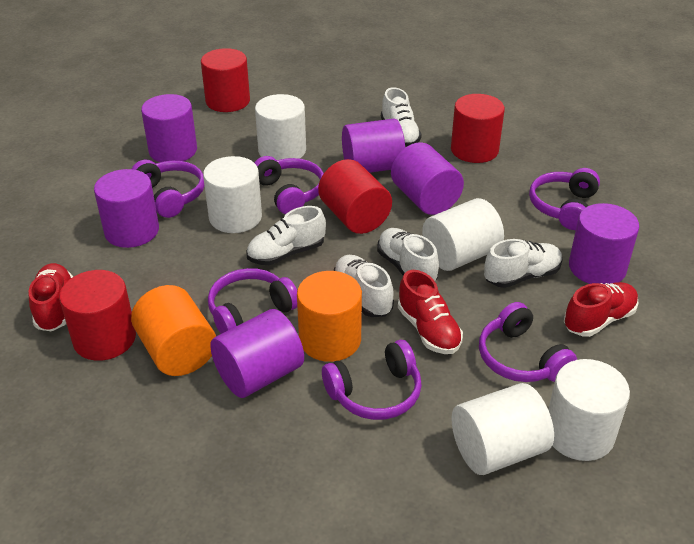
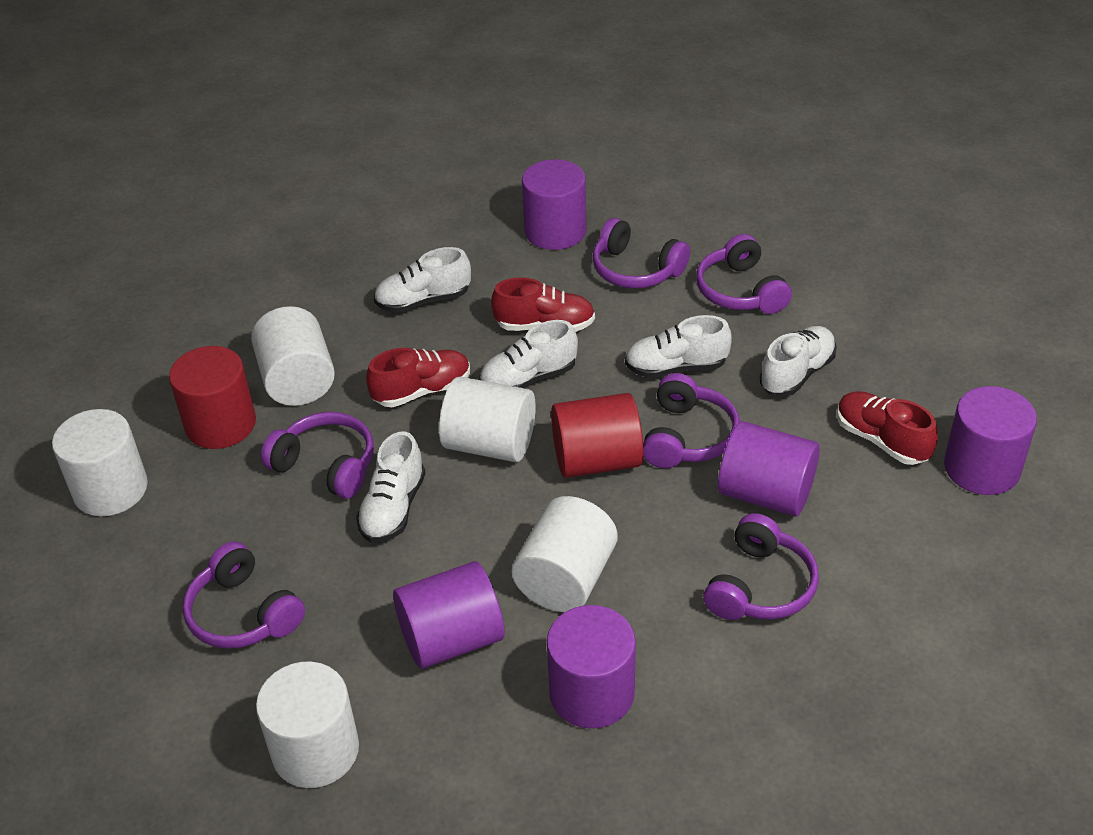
orange cylinder: [131,285,216,376] [297,271,362,362] = 2 -> none = 0
purple cylinder: [94,169,159,248] [141,94,197,162] [210,309,304,398] [342,119,405,173] [391,142,464,215] [569,203,639,284] = 6 -> [393,561,505,669] [522,159,586,250] [547,605,636,729] [718,421,820,516] [944,386,1037,495] = 5
red cylinder: [59,270,136,361] [201,48,250,112] [318,159,392,234] [451,94,505,163] = 4 -> [169,346,256,449] [551,393,644,478] = 2

